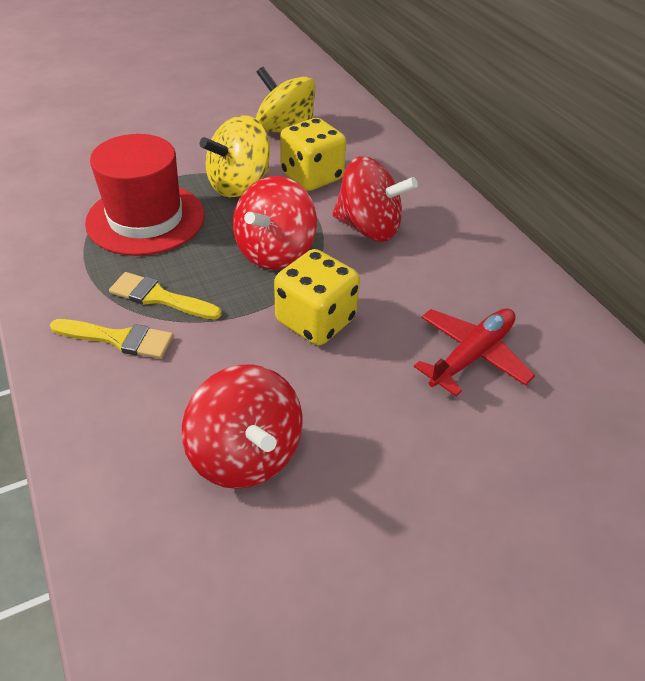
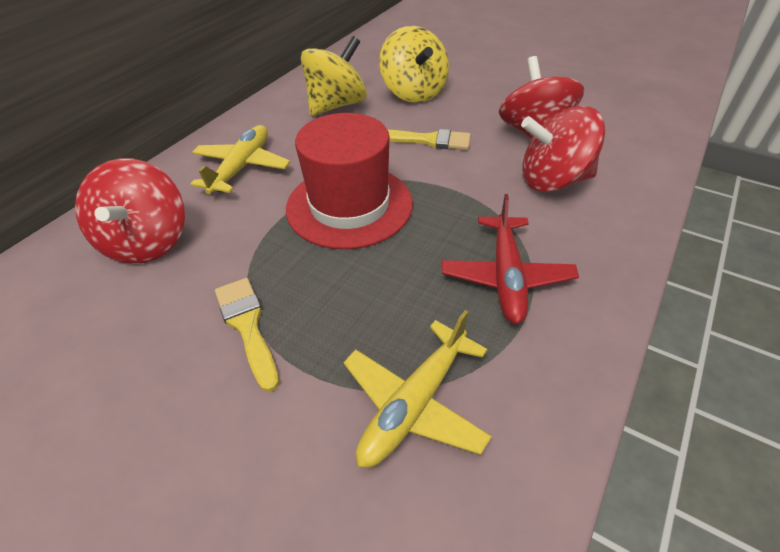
yellow dice: [274,249,360,345] [280,118,346,191] = 2 -> none = 0
yellow plane: none = 0 -> [190,125,290,194] [343,310,492,468] = 2

